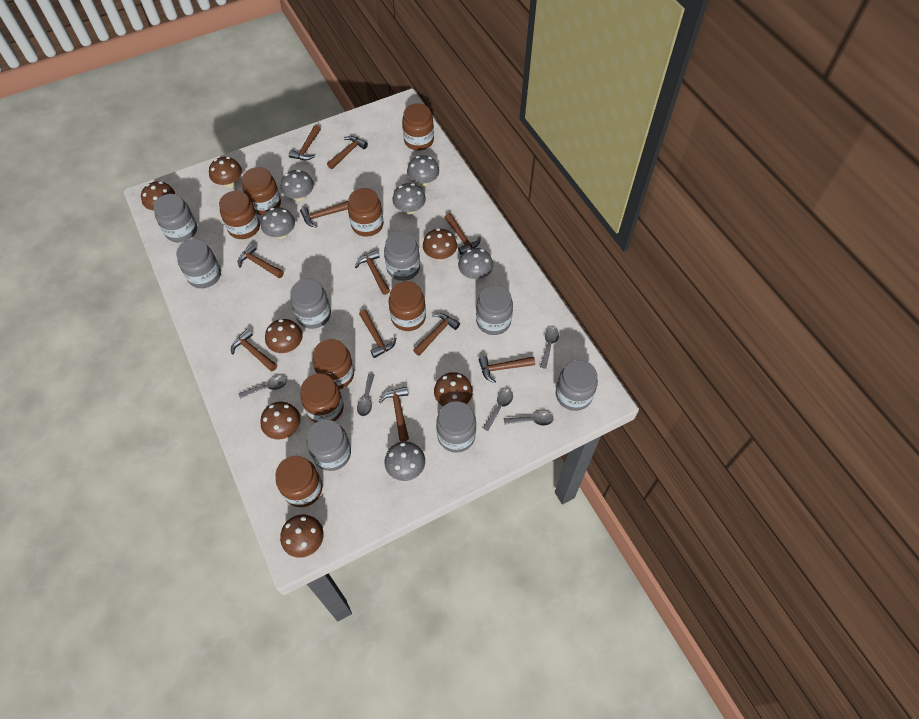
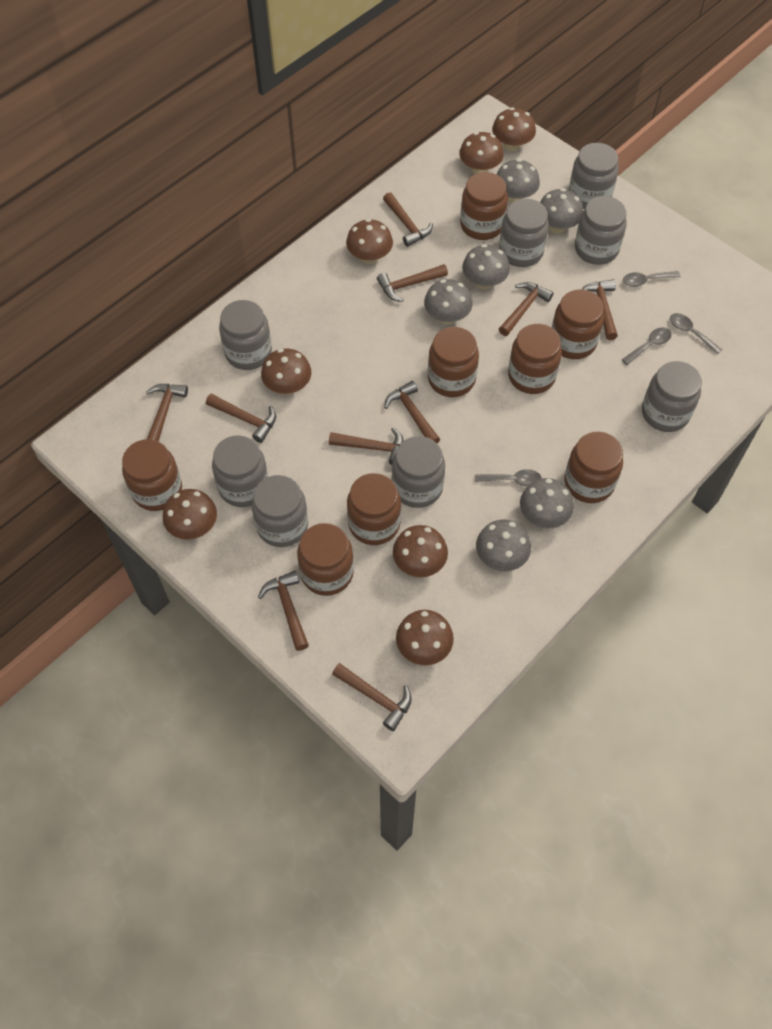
brown hammer: [231,329,277,371] [238,244,284,278] [289,125,321,160] [300,201,348,228] [327,136,368,169] [355,250,390,295] [359,310,396,358] [379,386,409,442] [413,313,460,356] [444,213,481,255] [479,356,535,383] = 11 -> [146,384,188,442] [206,394,276,443] [258,571,309,651] [329,427,404,465] [332,663,412,731] [377,264,448,302] [383,192,433,247] [384,381,440,443] [499,282,554,336] [582,279,618,340] = 10
grey spoon: [239,376,287,399] [357,373,375,416] [483,390,513,431] [504,412,554,426] [540,328,559,369] = 5 -> [475,469,542,487] [622,327,672,365] [623,271,681,287] [670,313,722,354] = 4

